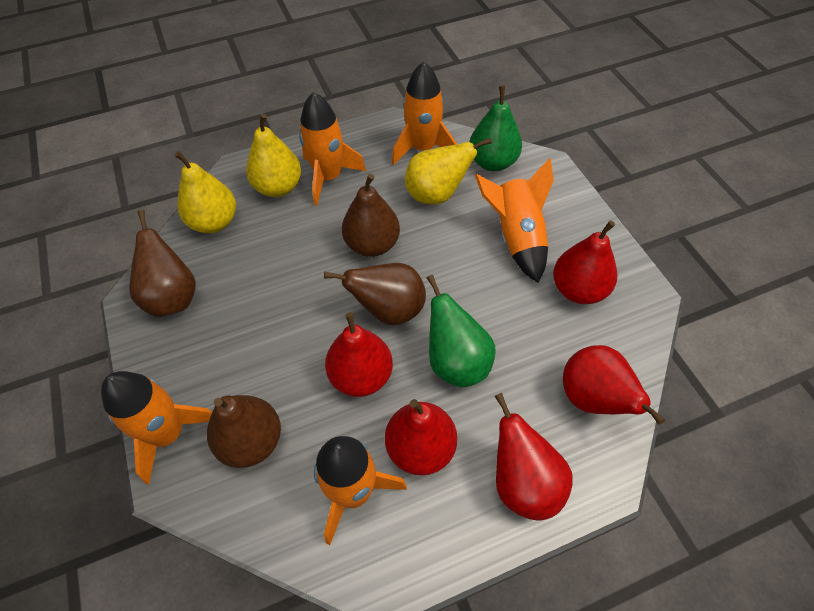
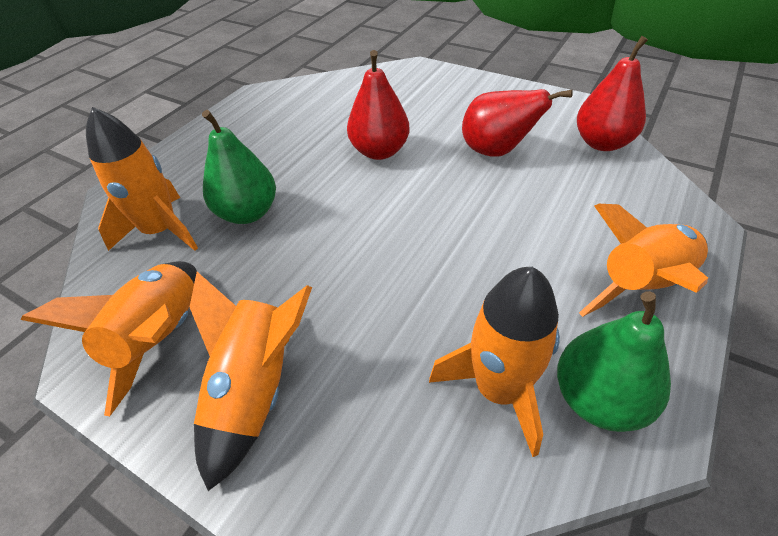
brown pear: [129,210,196,317] [207,395,281,468] [324,263,426,325] [342,174,400,257] = 4 -> none = 0
red pear: [325,312,393,397] [385,399,457,475] [495,393,573,520] [553,221,617,304] [563,345,665,425] = 5 -> [347,50,409,160] [462,89,573,157] [577,36,648,151] = 3
yellow pear: [175,151,236,233] [246,114,301,197] [405,138,492,204] = 3 -> none = 0

